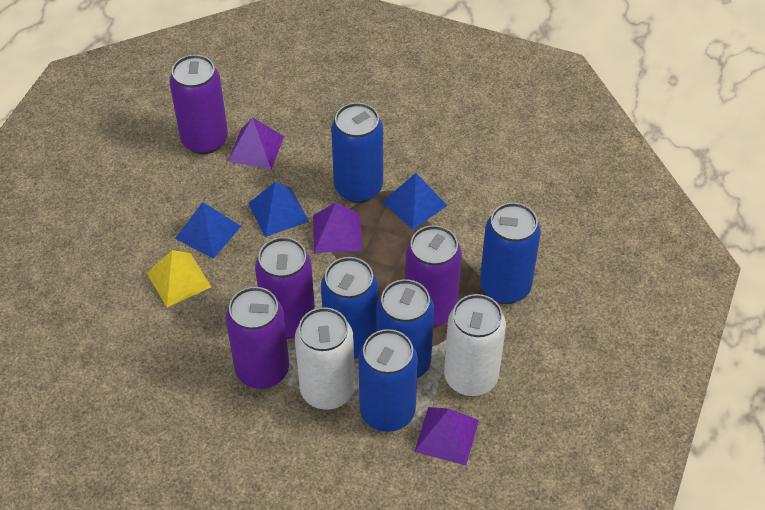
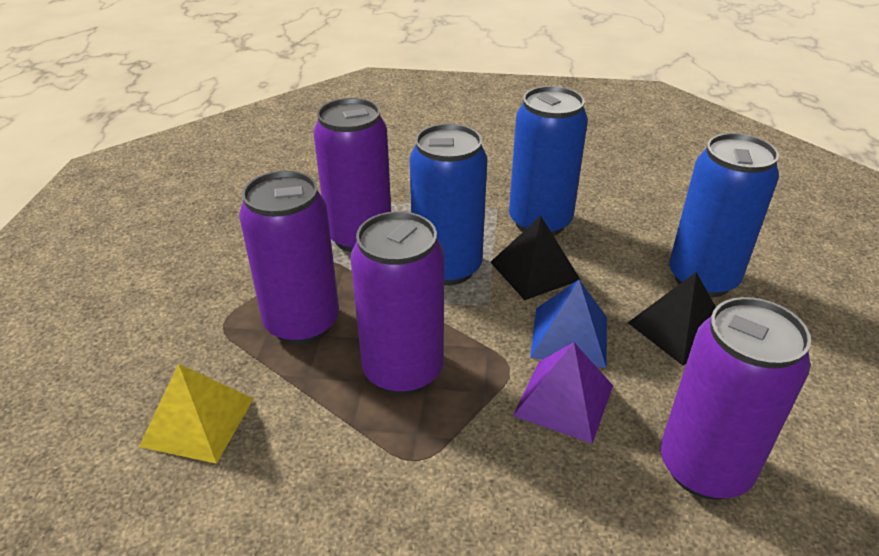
black pyramid: none = 0 -> [490,216,580,300] [628,272,716,366] = 2
blue can: [321,257,378,359] [331,102,383,203] [358,329,418,432] [376,279,434,378] [480,203,541,304] = 5 -> [410,124,488,285] [509,86,588,236] [669,133,779,297] = 3
blue pyramid: [175,202,241,259] [248,182,309,237] [382,173,448,230] = 3 -> [530,280,607,368] = 1
purple pyramid: [228,117,284,170] [313,203,362,253] [414,407,479,465] = 3 -> [513,342,613,444] = 1
white can: [295,307,355,410] [444,294,506,396] = 2 -> none = 0

